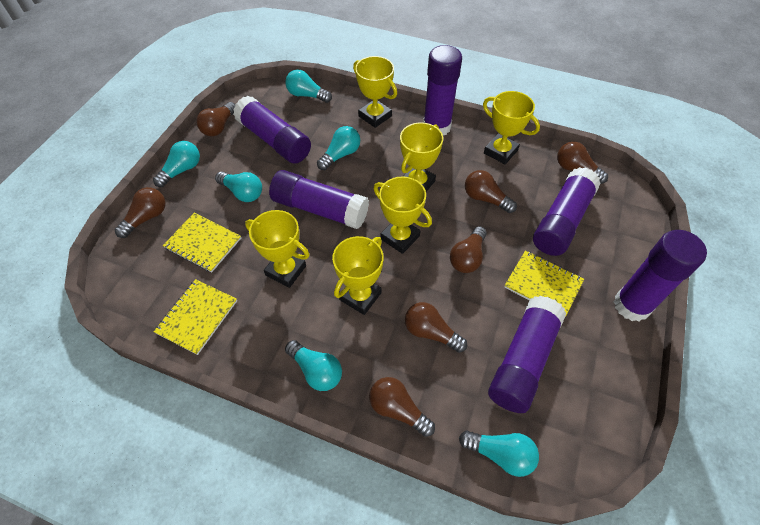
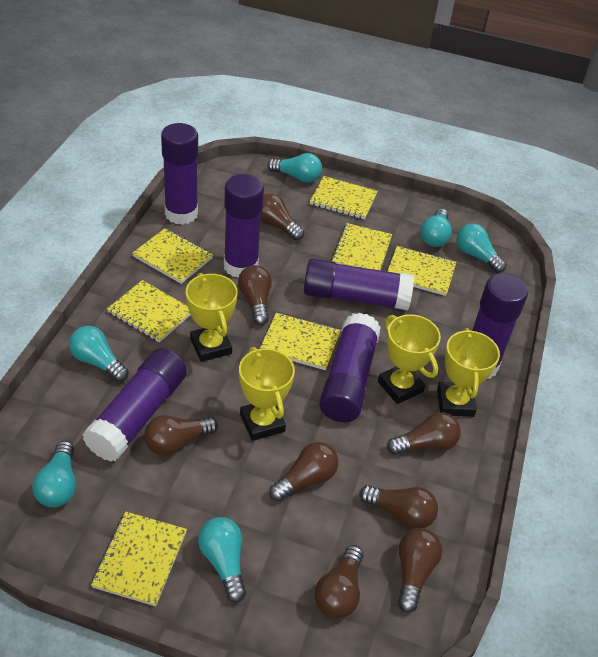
brown light bulb: [115,187,166,238] [196,102,235,136] [369,377,435,437] [405,302,467,353] [450,226,486,273] [465,170,517,213] [557,142,608,184] = 7 -> [144,415,218,456] [238,265,272,325] [260,194,304,240] [269,442,338,501] [315,545,363,619] [359,485,438,529] [387,412,461,455] [398,528,442,613] = 8
yellow notebook: [153,279,237,355] [163,213,241,272] [504,250,584,317] = 3 -> [91,512,187,606] [107,280,191,343] [132,228,213,284] [260,313,340,370] [310,176,378,220] [331,223,392,270] [387,246,456,296] = 7
yellow trophy: [245,210,309,288] [332,236,384,315] [353,56,397,128] [374,176,432,254] [400,122,443,192] [483,91,540,164] = 6 -> [186,273,238,362] [239,347,295,441] [378,314,441,404] [437,328,500,417] = 4

